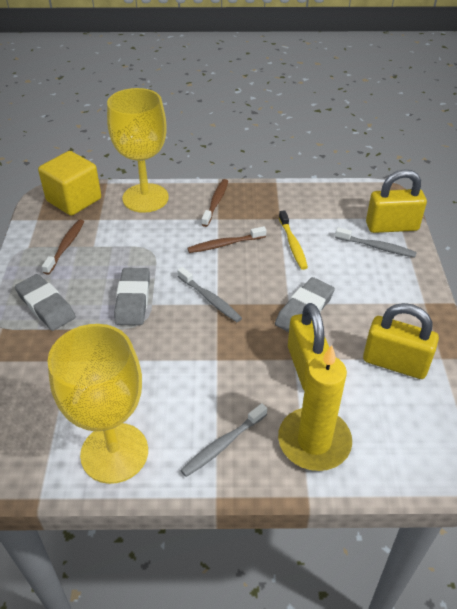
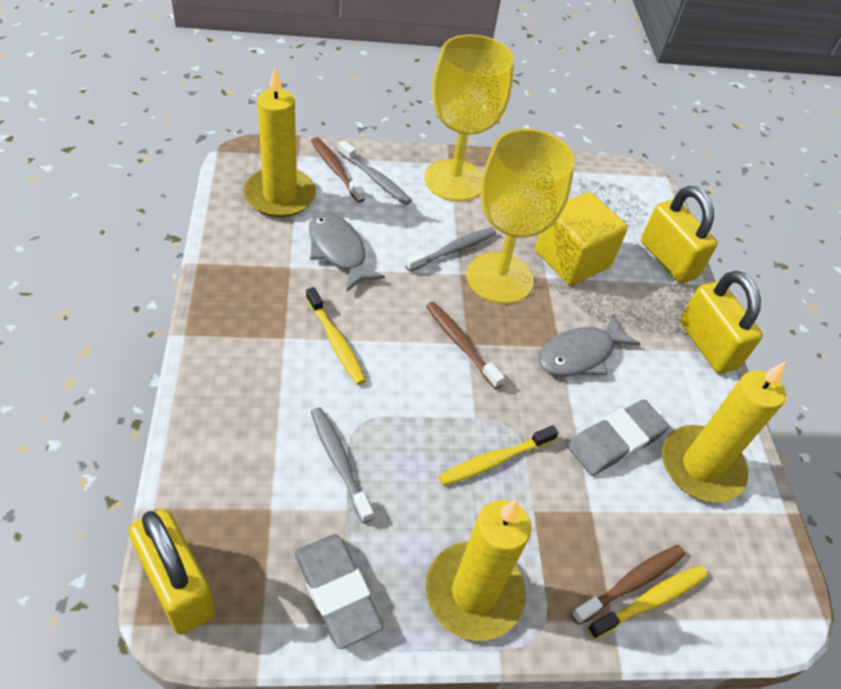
grey eraser: [15,274,76,331] [114,268,150,325] [275,277,335,332] = 3 -> [295,534,383,649] [568,399,669,476] = 2
grey fish: none = 0 -> [309,213,385,291] [538,314,640,376] = 2
yellow candle: [278,345,352,471] = 1 -> [243,67,316,217] [426,499,531,641] [662,361,786,503] = 3
yellow toothbrush: [279,210,308,270] = 1 -> [306,287,366,385] [438,425,558,486] [587,565,708,639] = 3

